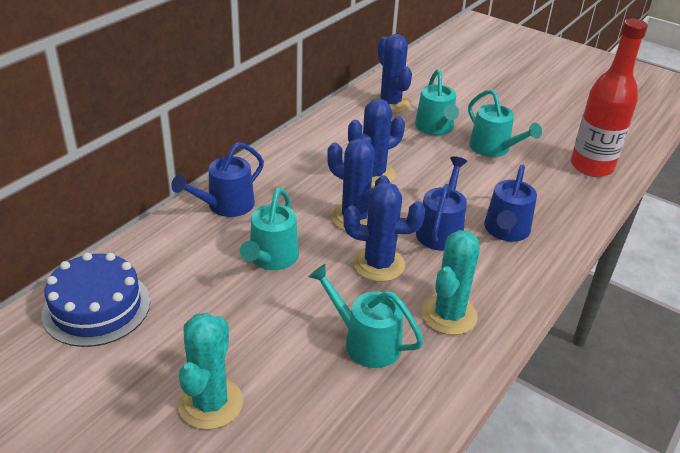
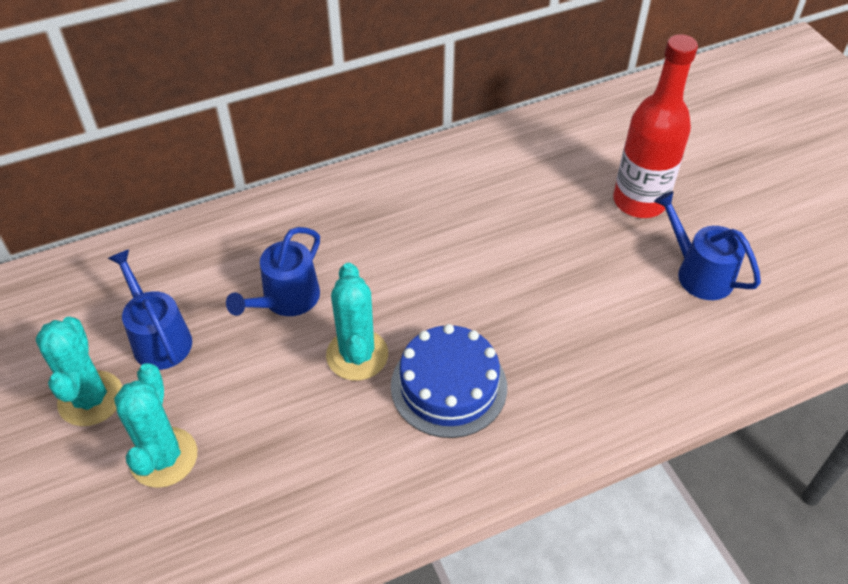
blue cactus: [327,138,390,231] [343,182,425,282] [348,99,405,187] [371,34,412,113] = 4 -> none = 0
turquoise cactus: [178,313,243,430] [421,230,480,335] = 2 -> [36,317,122,426] [114,363,197,488] [326,263,388,380] = 3
turquoise watering can: [240,188,299,270] [309,264,424,368] [415,69,459,135] [468,89,542,157] = 4 -> none = 0

